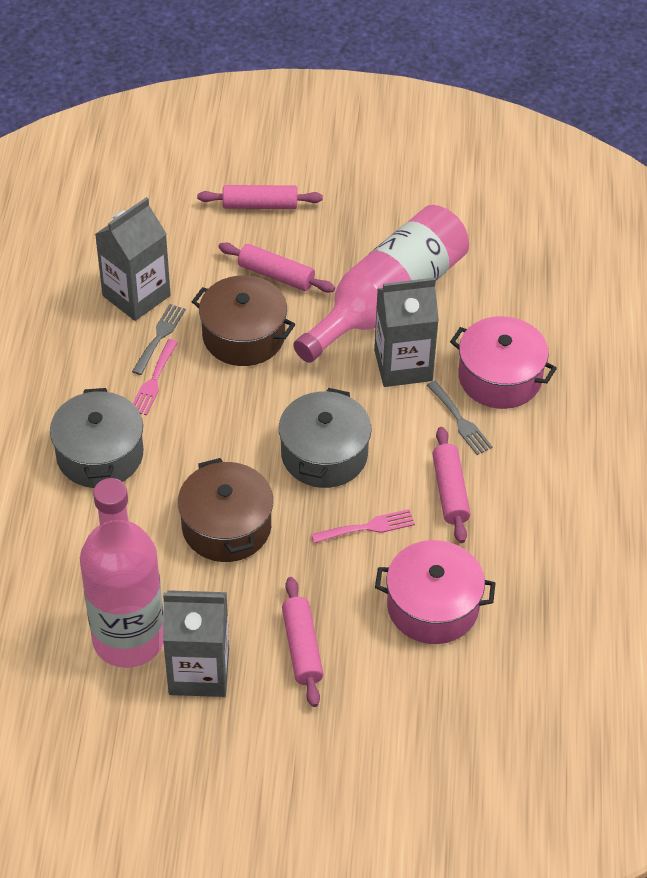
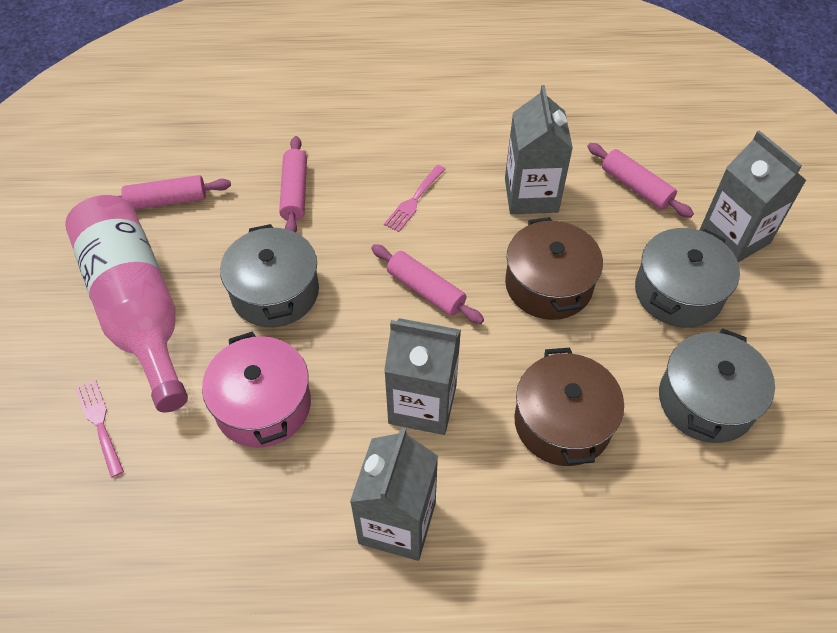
grey carton: [95,197,171,321] [163,590,229,697] [374,278,439,387] = 3 -> [350,427,438,561] [384,318,461,435] [505,85,573,214] [700,130,807,262] = 4
grey fork: [132,304,186,375] [427,381,493,455] = 2 -> none = 0
grey pot: [50,388,143,488] [279,388,372,488] = 2 -> [220,224,319,327] [635,228,740,328] [659,329,775,443] = 3
pink bottle: [80,478,164,668] [293,205,469,363] = 2 -> [65,195,188,412] = 1
pink pot: [375,540,495,644] [450,316,557,409] = 2 -> [202,332,311,448] = 1

